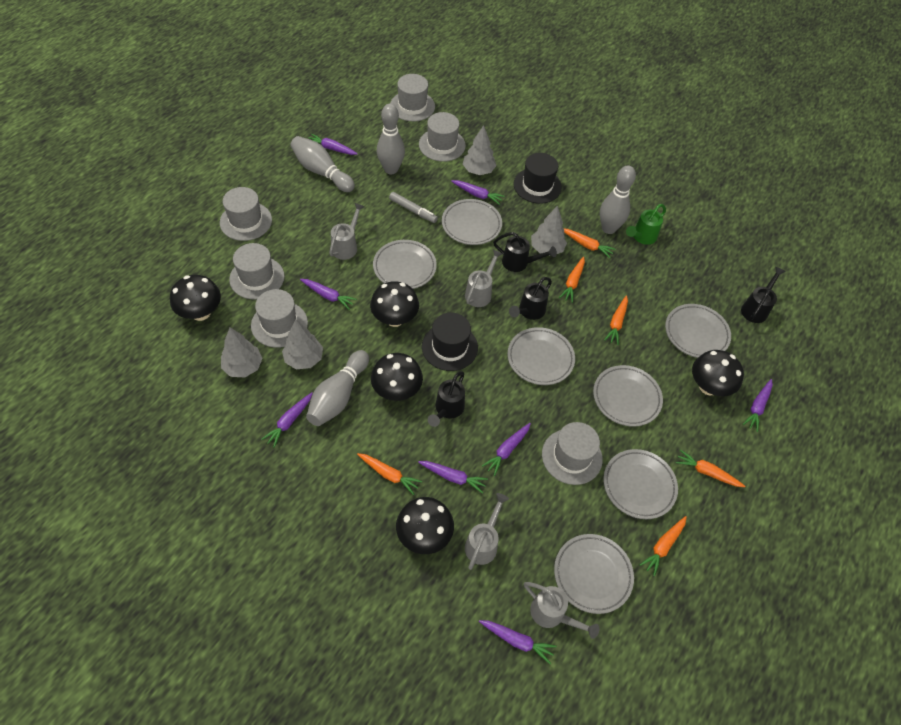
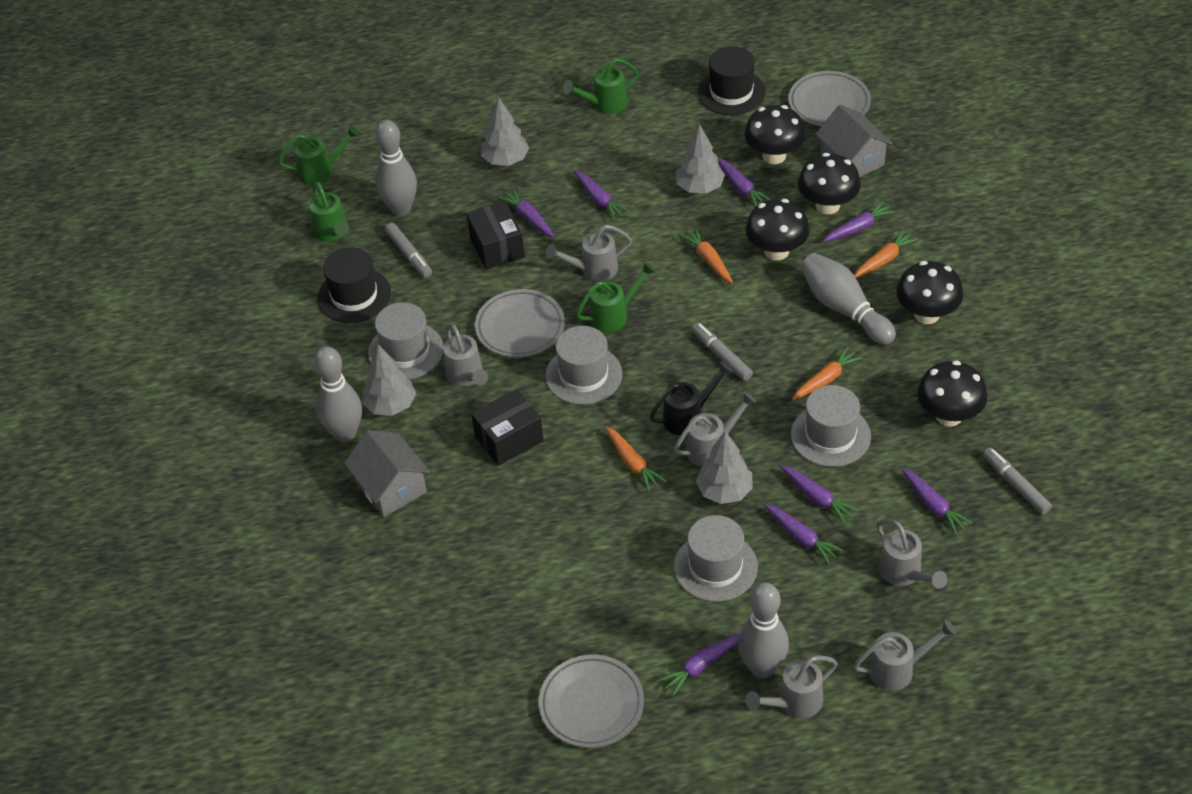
black box: none = 0 -> [467,201,525,270] [471,389,544,466] = 2
black watering can: [428,371,465,427] [493,232,557,272] [509,277,552,320] [741,267,786,323] = 4 -> [650,362,733,435] = 1
green watering can: [626,204,666,245] = 1 -> [278,125,360,185] [309,182,349,242] [563,58,638,114] [576,262,656,333] = 4
grey hat: [220,187,272,241] [229,243,284,300] [251,289,308,348] [390,74,435,122] [419,112,466,162] [542,422,603,485] = 6 -> [368,302,444,379] [545,326,622,405] [674,515,758,602] [791,385,871,467] = 4
grey house: none = 0 -> [344,430,430,517] [815,105,893,177] = 2
grey marker: [389,192,438,223] = 1 -> [385,223,432,278] [692,323,753,381] [983,447,1052,514] = 3
grey plate: [373,240,437,289] [442,199,502,245] [507,327,575,385] [554,534,634,614] [593,365,663,427] [603,449,678,519] [665,304,731,358] = 7 -> [475,289,565,358] [539,655,644,748] [788,71,871,126] = 3
grey watering can: [329,203,365,260] [465,249,503,307] [465,493,509,570] [524,582,599,639] = 4 -> [443,324,488,387] [545,225,632,282] [674,392,757,467] [745,655,837,719] [853,619,957,691] [877,519,947,589] = 6
orange carrot: [357,453,422,495] [559,256,585,303] [563,228,616,258] [604,295,628,345] [640,516,687,576] [676,450,746,487] = 6 -> [605,427,666,491] [679,227,733,283] [792,346,862,400] [854,229,918,278] = 4

